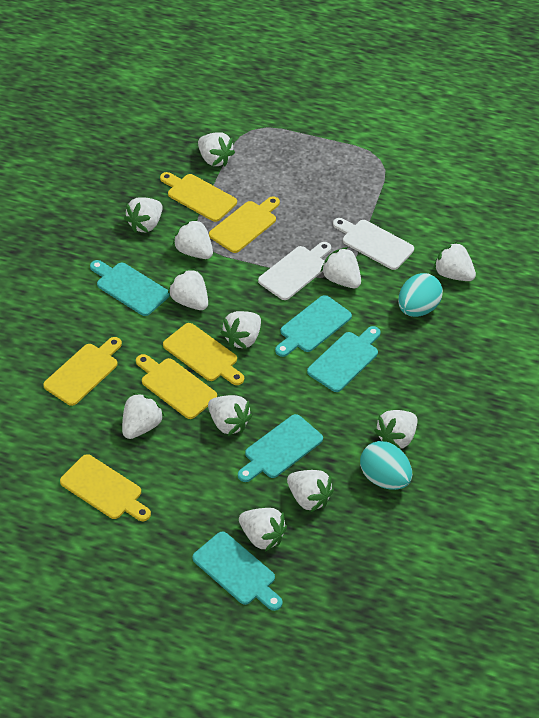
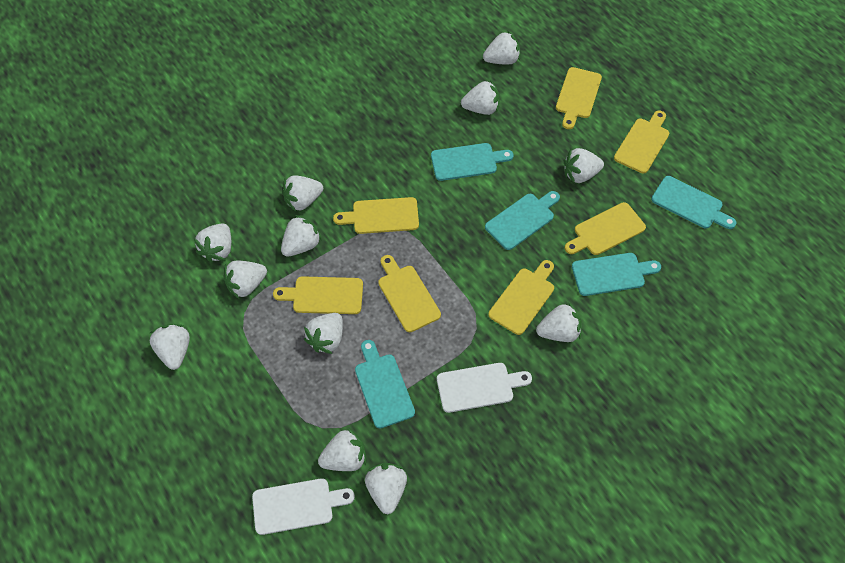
turquoise egg: [360,441,412,490] [398,273,443,317] = 2 -> none = 0
yellow cutting board: [43,337,122,406] [60,454,151,521] [136,354,217,419] [160,172,237,222] [163,323,244,385] [209,196,280,253] = 6 -> [273,276,363,314] [333,197,419,234] [378,255,441,332] [489,260,554,335] [556,67,602,129] [565,202,646,255] [614,111,669,173] = 7

